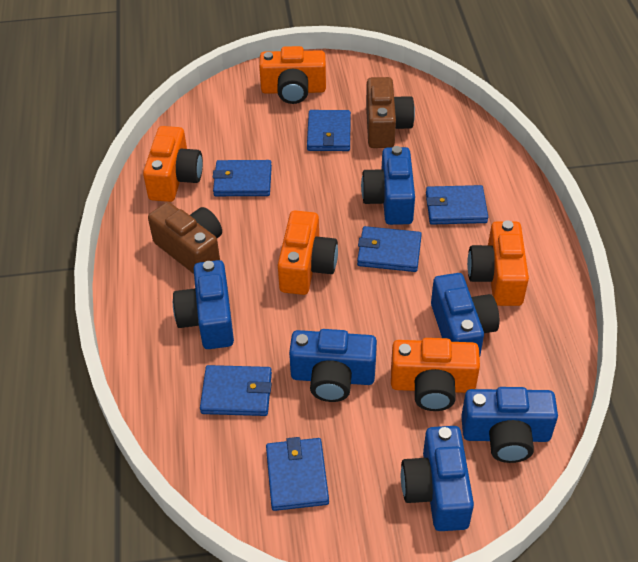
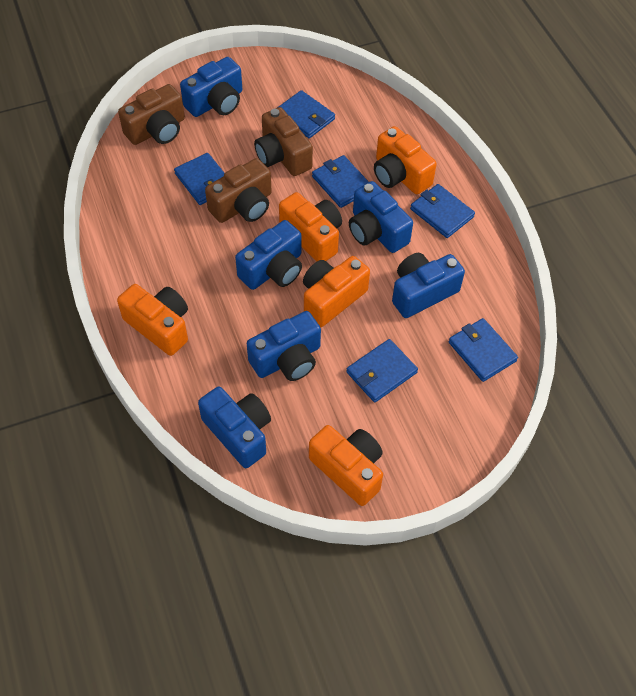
brown camera: [148,202,222,274] [366,77,415,148] = 2 -> [118,84,185,145] [205,158,271,223] [254,107,313,176] = 3

